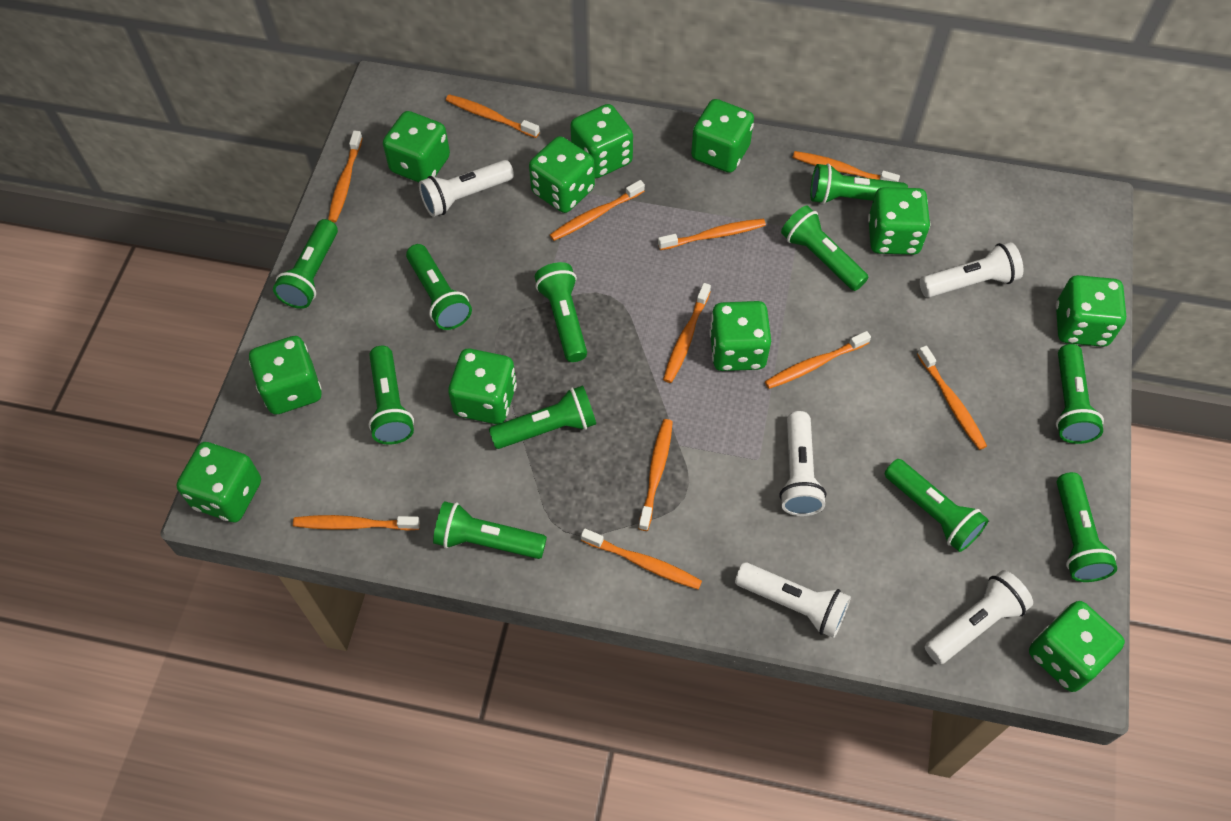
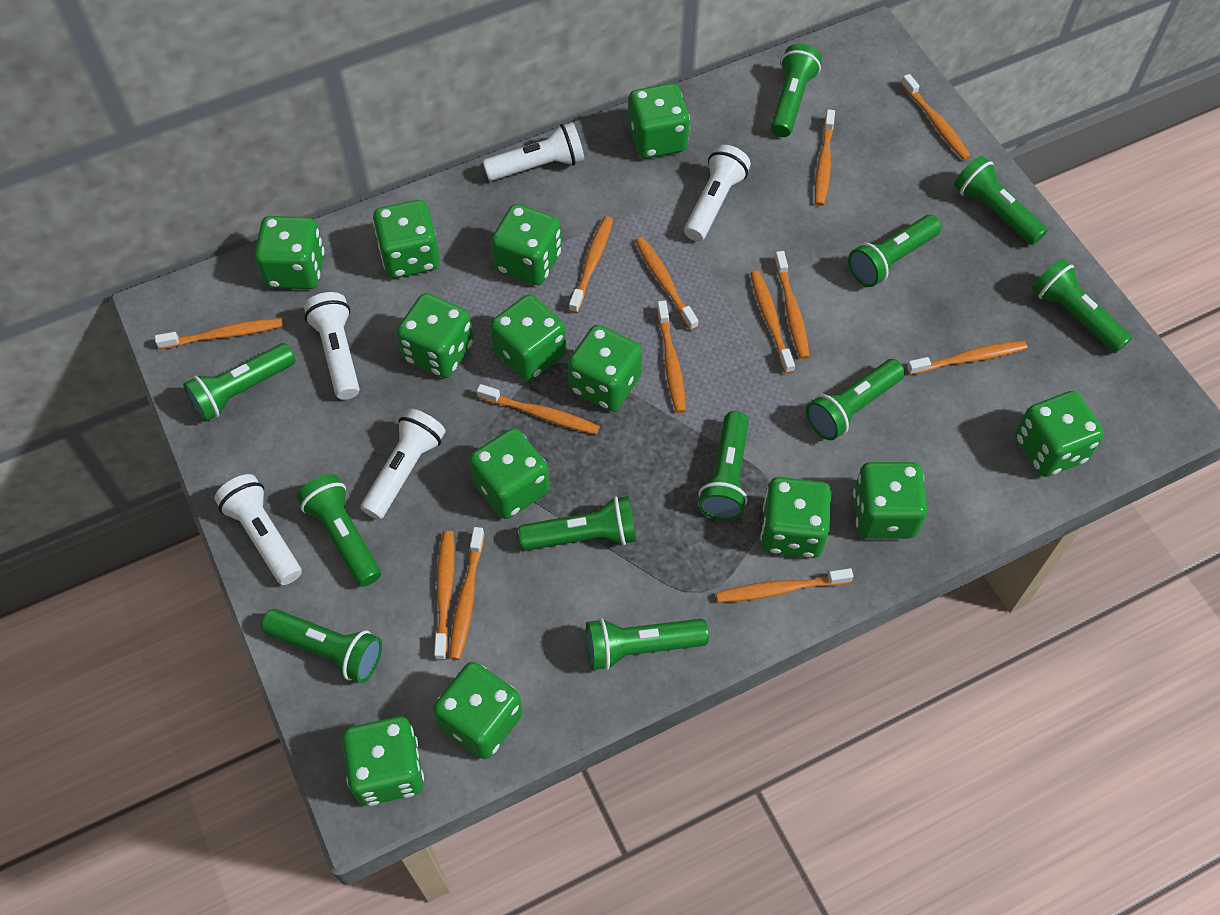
green dice: [176,442,261,523] [249,336,322,415] [383,111,450,183] [448,349,517,424] [529,136,595,213] [570,104,633,178] [691,99,754,173] [709,301,771,371] [868,187,930,255] [1029,601,1125,692] [1056,275,1126,347] = 11 -> [255,216,325,289] [342,716,424,806] [373,200,440,278] [397,293,474,378] [433,662,523,759] [469,428,549,519] [490,294,567,382] [491,204,562,285] [568,325,642,411] [628,83,690,158] [760,477,831,558] [853,462,927,539] [1015,391,1104,477] = 13
orange toothbrush: [293,515,420,531] [328,131,363,223] [446,94,540,138] [550,180,645,241] [581,528,702,590] [638,419,673,531] [658,219,766,250] [663,283,711,383] [765,331,871,389] [792,151,900,182] [917,346,987,450] = 11 -> [155,318,283,349] [434,531,455,660] [449,527,485,660] [477,384,600,435] [569,216,613,313] [635,237,698,331] [657,301,686,413] [716,568,853,603] [750,270,795,374] [774,251,810,359] [815,109,835,206] [901,74,971,160] [907,341,1027,375] = 13

